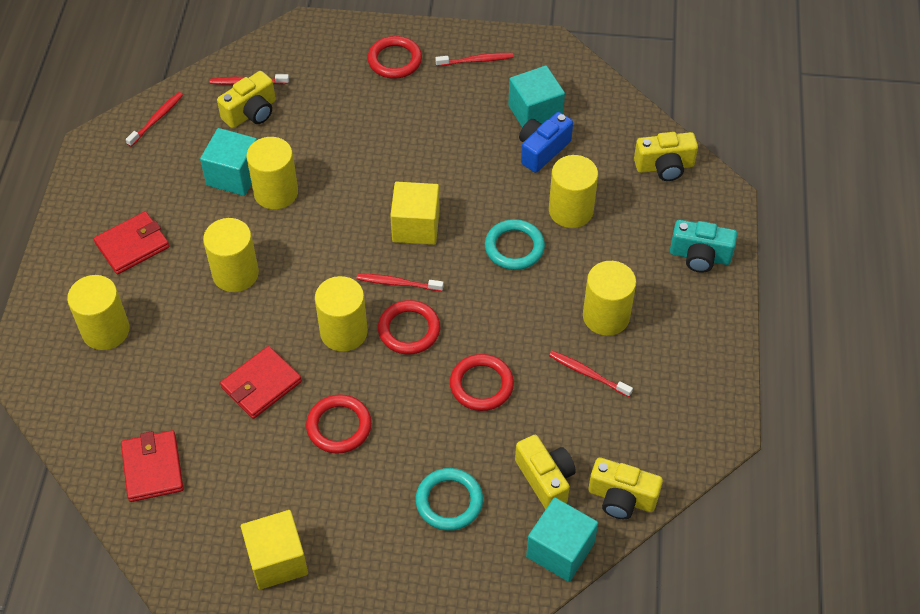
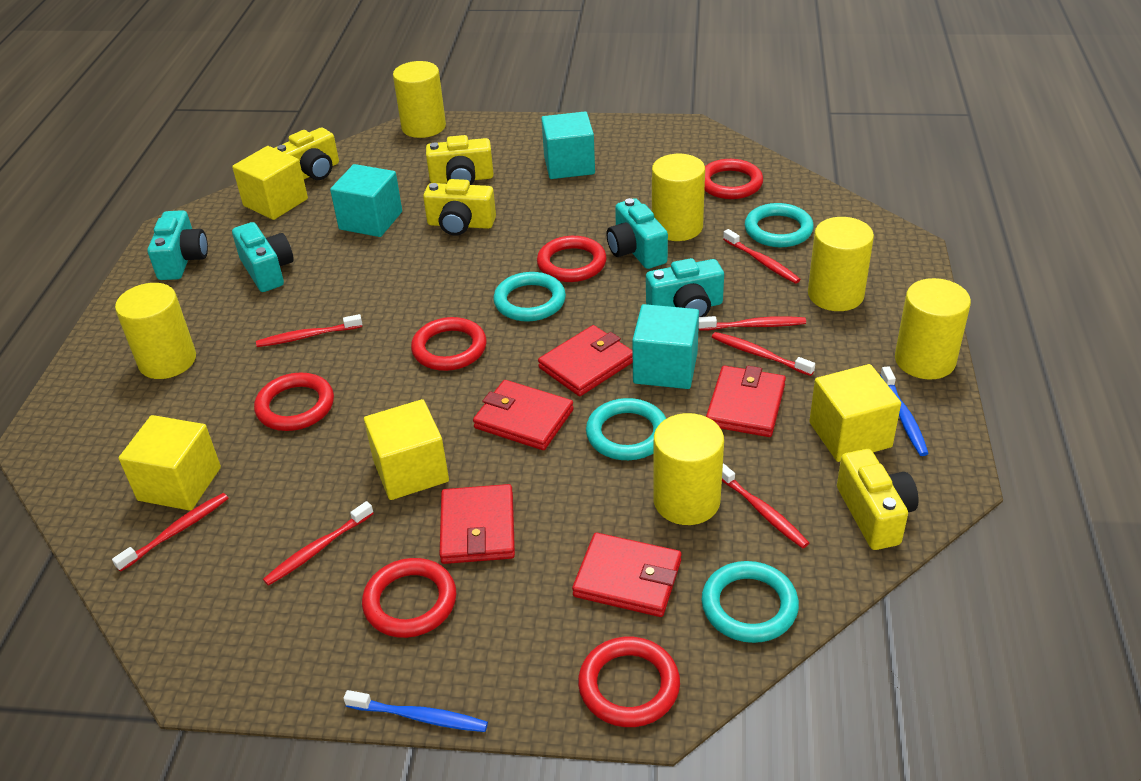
blue camera: [519,112,573,173] = 1 -> none = 0
blue toothbrush: none = 0 -> [344,690,488,732] [880,366,929,456] = 2
red ring: [306,394,372,454] [367,36,422,79] [378,300,440,355] [450,354,514,411] = 4 -> [254,373,334,431] [362,558,456,638] [411,317,487,371] [537,236,606,282] [578,637,680,727] [704,159,763,199] = 6
red toothbrush: [126,92,183,147] [210,74,289,85] [356,274,444,291] [435,53,513,66] [549,351,633,397] = 5 -> [112,493,228,572] [256,314,362,347] [263,501,374,586] [698,316,806,330] [712,332,815,376] [722,463,809,549] [723,229,801,284] = 7
red wallet: [94,211,169,274] [121,430,184,502] [220,346,302,419] = 3 -> [440,484,515,564] [473,380,574,450] [538,325,633,396] [572,533,682,617] [706,366,786,437] = 5
turquoise camera: [670,220,737,273] = 1 -> [148,210,208,280] [232,222,294,292] [606,198,668,269] [646,258,724,317] = 4
turquoise ring: [416,468,483,531] [485,219,545,270] = 2 -> [493,272,566,322] [586,398,666,460] [701,561,799,643] [745,203,814,247] = 4
yellow cube: [241,510,308,590] [390,182,440,245] = 2 -> [119,415,221,511] [232,146,308,220] [364,399,449,500] [809,364,901,462] = 4

